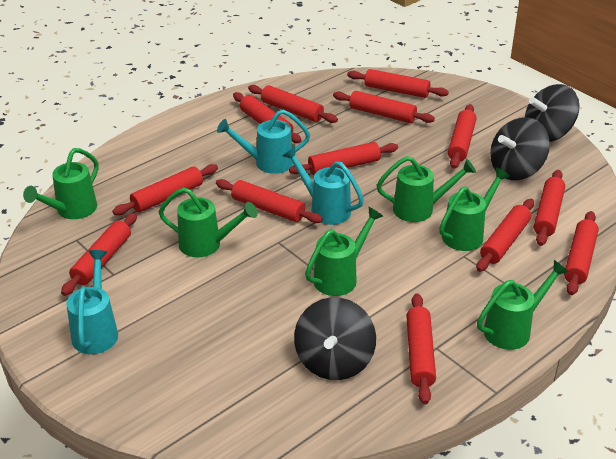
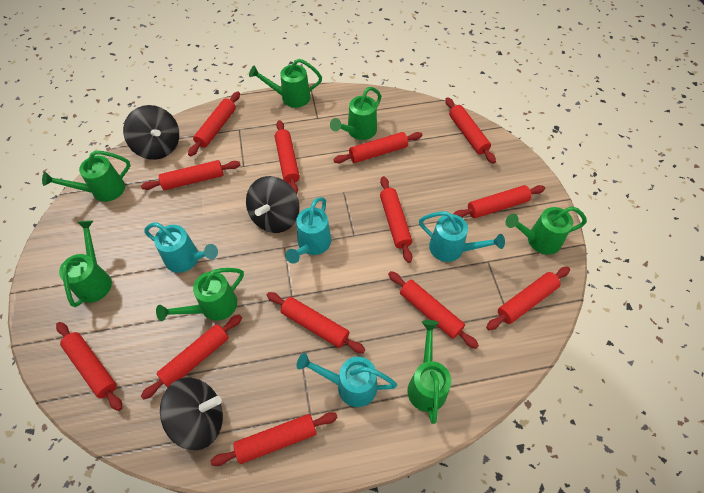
green watering can: [23,148,99,219] [159,187,258,257] [305,207,383,296] [377,156,476,222] [439,167,510,251] [477,260,569,350] = 6 -> [42,151,131,202] [59,220,112,307] [156,268,244,321] [249,59,322,108] [330,87,381,140] [407,320,451,424] [506,206,587,255] = 7
turquoise watering can: [66,250,118,354] [217,109,310,174] [283,147,364,225] = 3 -> [144,223,218,273] [285,197,331,264] [297,353,397,407] [419,211,505,262] = 4

